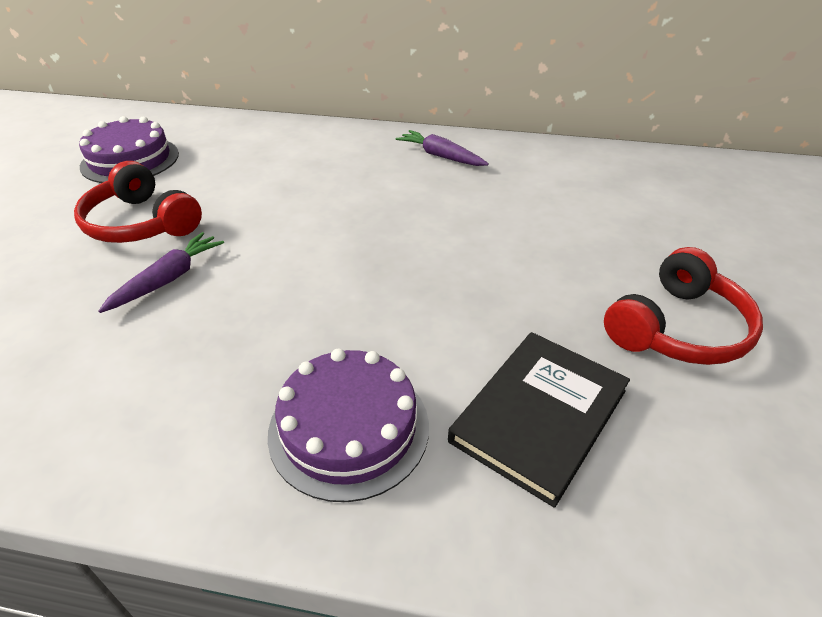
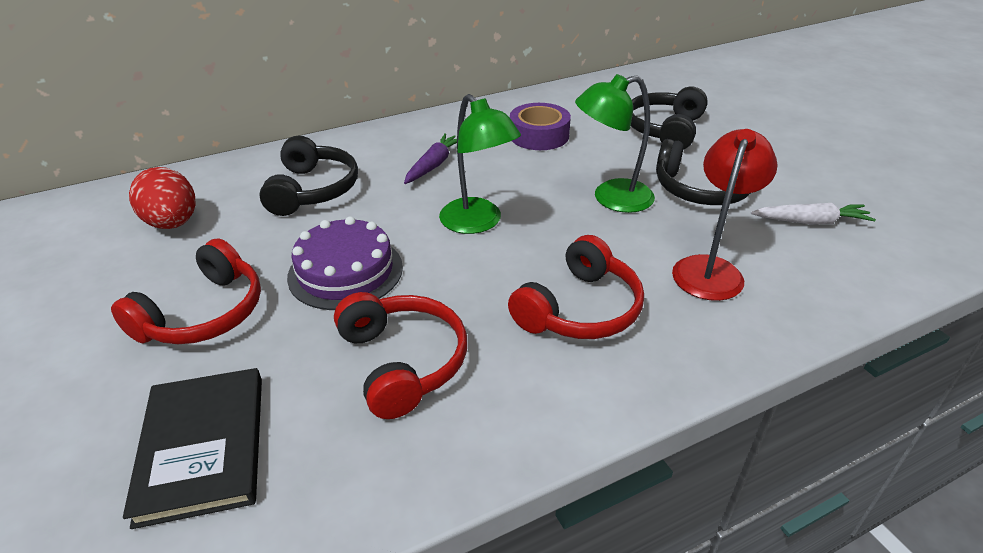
black headphones: none = 0 -> [259,136,358,216] [631,87,708,150] [656,139,751,205] = 3
green lamp: none = 0 -> [439,94,521,234] [575,74,655,213] = 2
purple cake: [79,116,179,183] [268,349,429,502] = 2 -> [287,216,403,310] = 1
purple carrot: [98,232,224,313] [396,130,489,166] = 2 -> [404,133,457,184] = 1
purple tape: none = 0 -> [510,103,571,150] = 1
red egg: none = 0 -> [129,167,195,229] = 1
red headphones: [74,161,202,243] [604,247,763,365] = 2 -> [111,238,261,344] [334,292,467,419] [508,235,644,339] = 3
red lamp: none = 0 -> [672,129,778,301] = 1
white carrot: none = 0 -> [751,203,876,224] = 1

